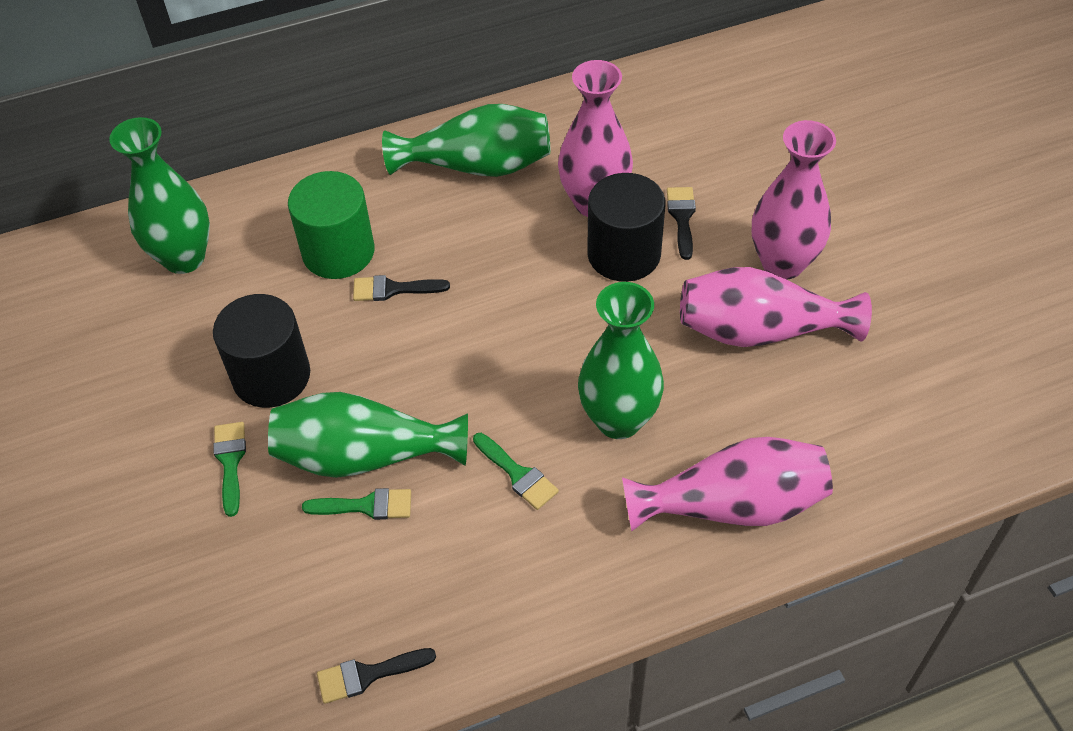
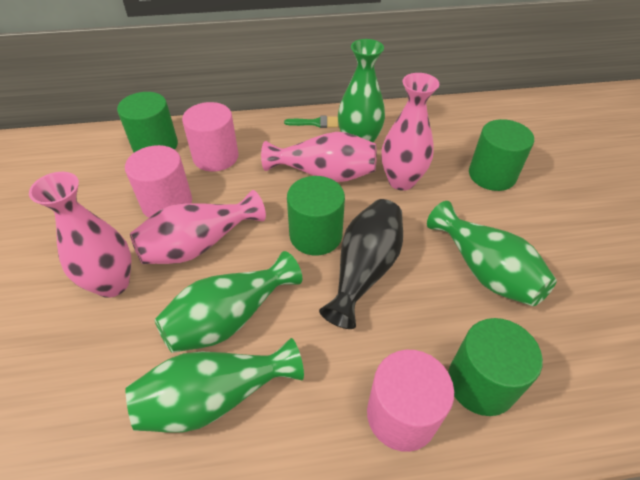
black brush: [317,648,436,704] [353,275,450,301] [667,187,696,260] = 3 -> none = 0
black cylinder: [213,294,310,408] [587,173,665,282] = 2 -> none = 0
black vase: none = 0 -> [319,199,403,329] = 1
green brush: [213,422,246,517] [302,488,411,520] [473,433,559,510] = 3 -> [284,116,338,128] = 1
green cylinder: [288,171,375,279] = 1 -> [117,92,178,153] [287,176,345,256] [448,318,543,416] [469,119,534,191] = 4
pink cylinder: none = 0 -> [125,145,192,218] [182,102,239,172] [367,350,454,452] = 3

